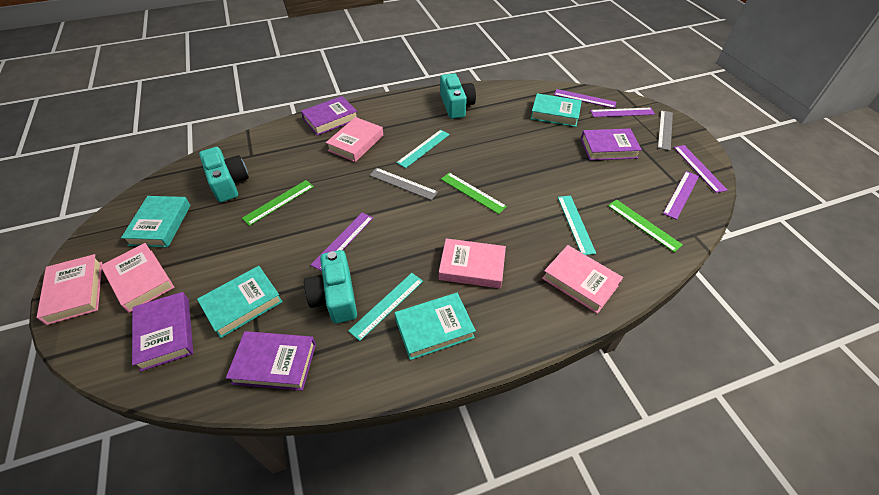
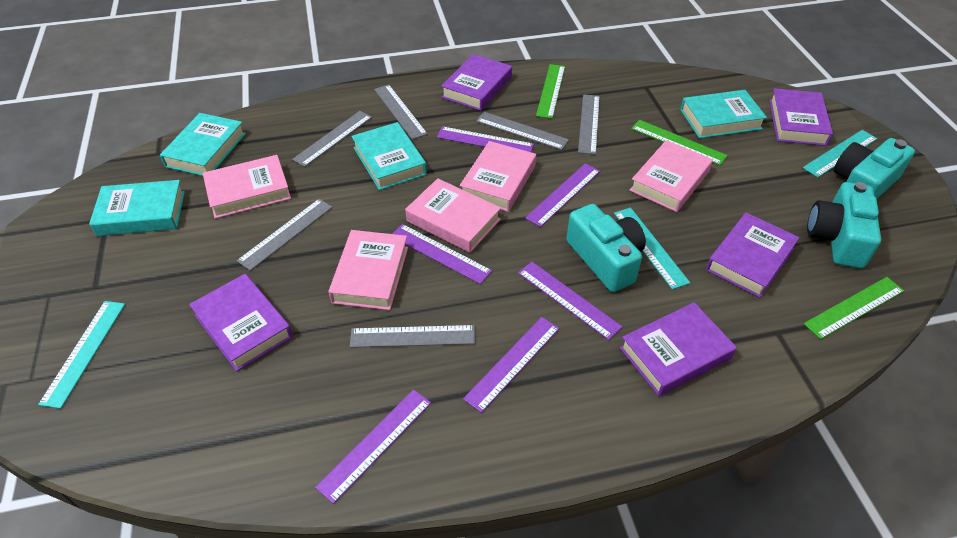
grey ruler: [369,168,438,200] [658,110,673,151] = 2 -> [237,199,333,271] [292,111,372,167] [350,325,475,348] [374,85,428,139] [476,112,569,150] [578,94,600,155] = 6
purple book: [132,292,193,372] [226,331,316,391] [301,96,357,136] [581,128,642,161] = 4 -> [189,274,293,371] [441,54,512,111] [620,302,737,396] [706,213,800,298] [769,88,833,146] = 5
purple ruler: [311,212,373,271] [554,89,616,108] [590,108,655,117] [663,171,699,220] [674,145,728,193] = 5 -> [315,389,431,504] [392,224,492,284] [437,126,534,152] [463,317,559,413] [518,262,623,340] [525,163,600,227] = 6

